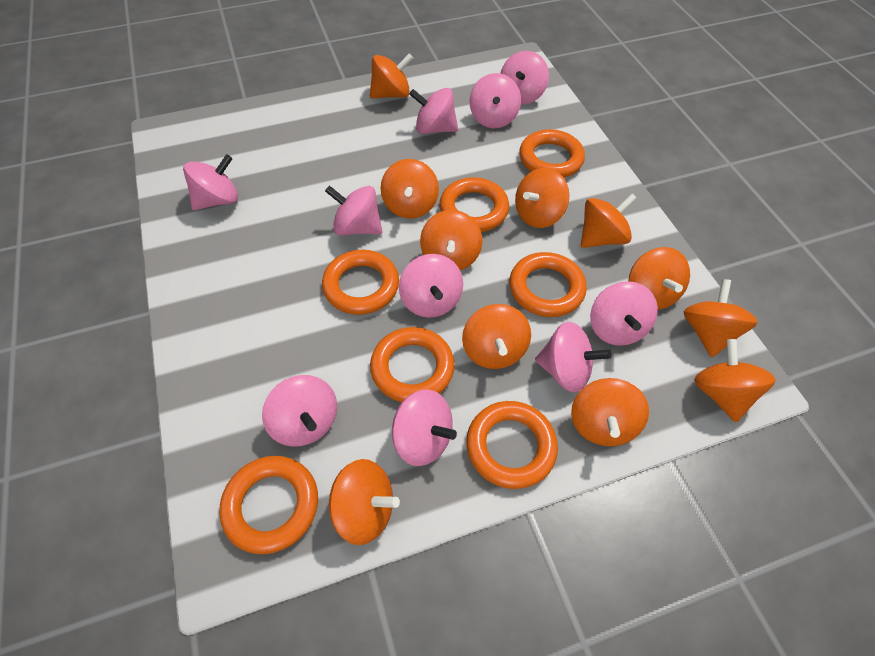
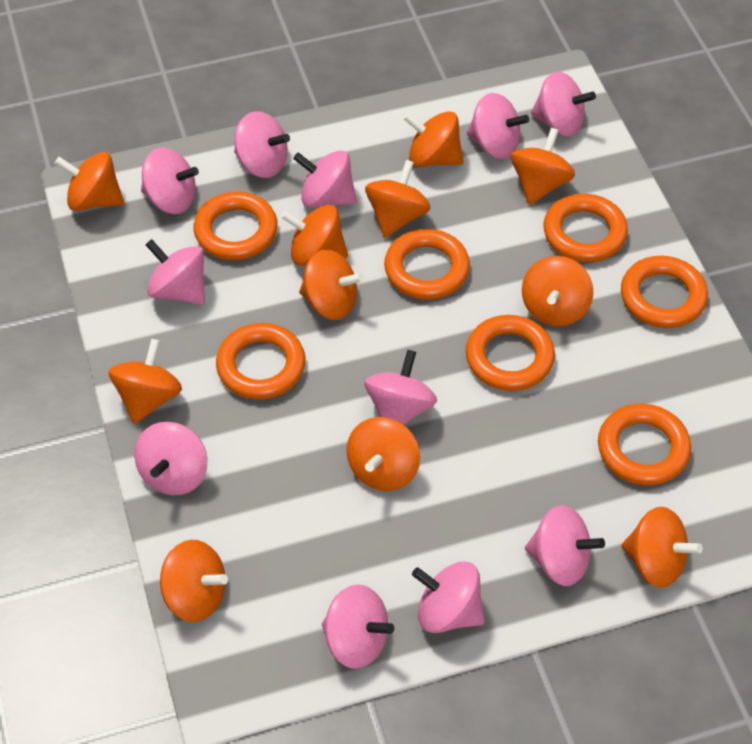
pink spinning top: [183,154,238,210] [262,375,337,447] [325,185,383,236] [392,389,457,466] [399,254,463,318] [409,88,458,134] [470,73,521,128] [500,51,549,105] [535,322,612,392] [590,281,658,346] = 10 -> [134,422,207,495] [141,148,199,214] [146,239,205,305] [234,111,290,178] [293,150,357,208] [322,584,394,669] [364,350,437,425] [412,561,485,633] [466,93,529,159] [525,505,605,586] [531,72,596,136] = 11

